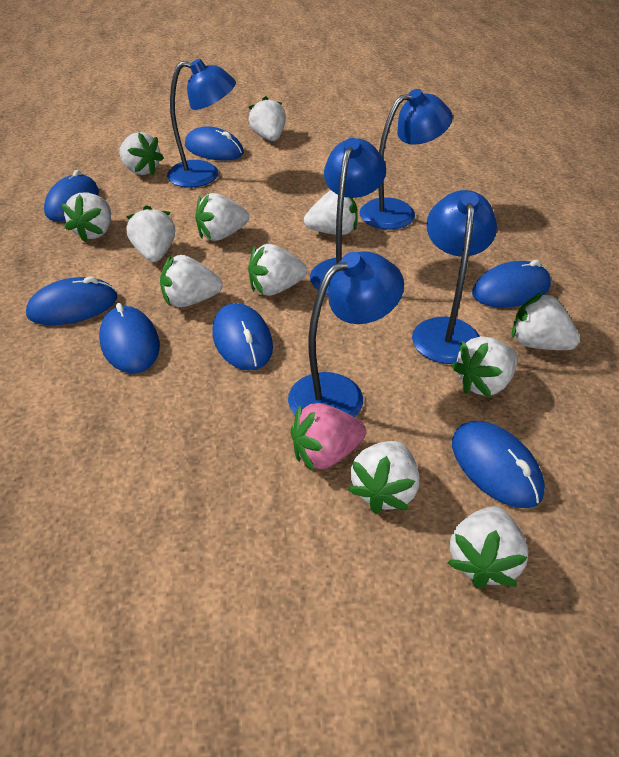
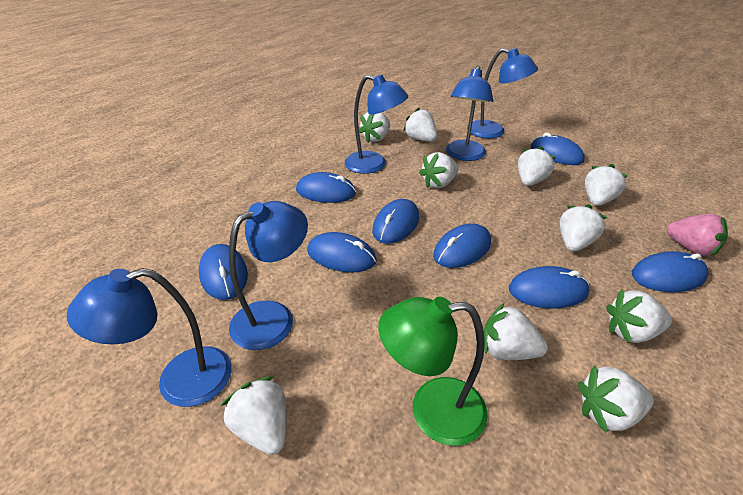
blue mouse: [26,276,117,325] [44,170,99,221] [99,303,160,373] [185,126,244,161] [213,303,273,371] [452,421,545,508] [472,260,551,307] = 7 -> [199,244,248,300] [296,172,356,203] [307,232,377,272] [372,199,419,244] [433,223,491,268] [509,266,589,309] [531,133,585,165] [632,251,709,292] = 8
green lamp: none = 0 -> [378,297,488,446] = 1
white strawberry: [61,192,111,243] [119,132,164,175] [126,205,175,262] [160,255,223,308] [195,193,249,241] [248,244,307,296] [249,96,286,141] [304,190,358,235] [348,441,419,514] [447,506,529,589] [451,336,518,397] [512,292,580,350] = 12 -> [221,376,287,455] [359,112,390,143] [403,108,437,142] [419,152,459,188] [484,303,548,360] [518,146,556,186] [560,204,607,252] [578,365,654,433] [585,164,627,206] [606,289,672,343] = 10

